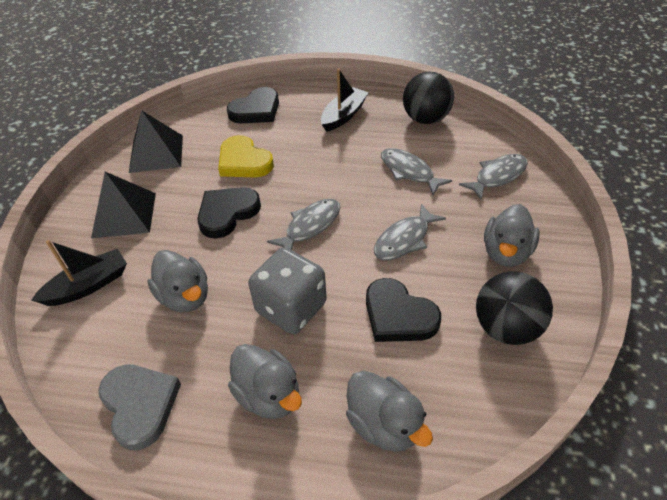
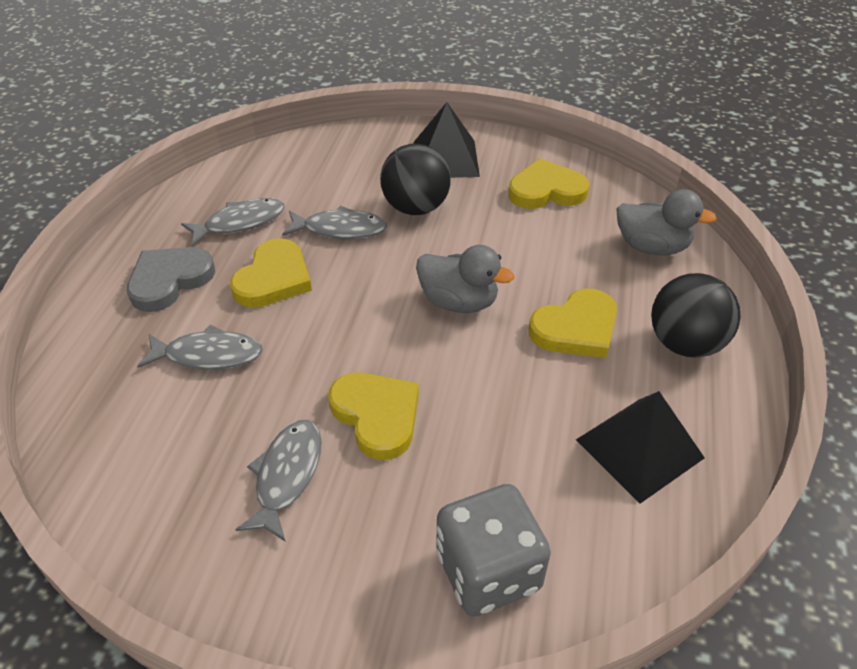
black boat: [31,240,127,306] [321,68,369,132] = 2 -> none = 0
black heart: [197,187,261,238] [227,87,279,123] [366,278,441,342] = 3 -> none = 0
grey duck: [148,250,208,312] [228,344,302,419] [346,371,433,452] [484,204,540,267] = 4 -> [416,245,514,313] [617,189,717,255] = 2
yellow heart: [218,135,274,177] = 1 -> [230,238,312,308] [328,372,419,460] [508,158,589,209] [529,289,617,358] = 4

